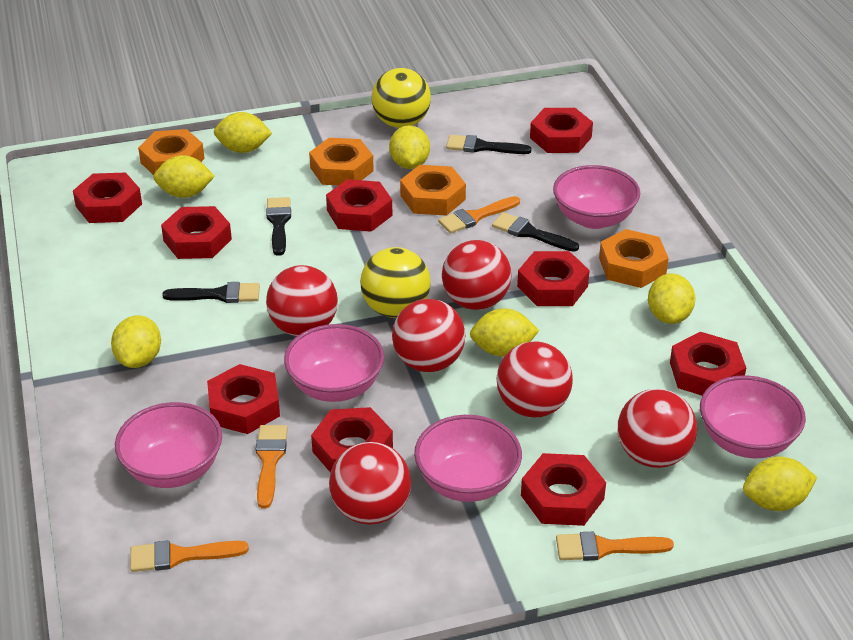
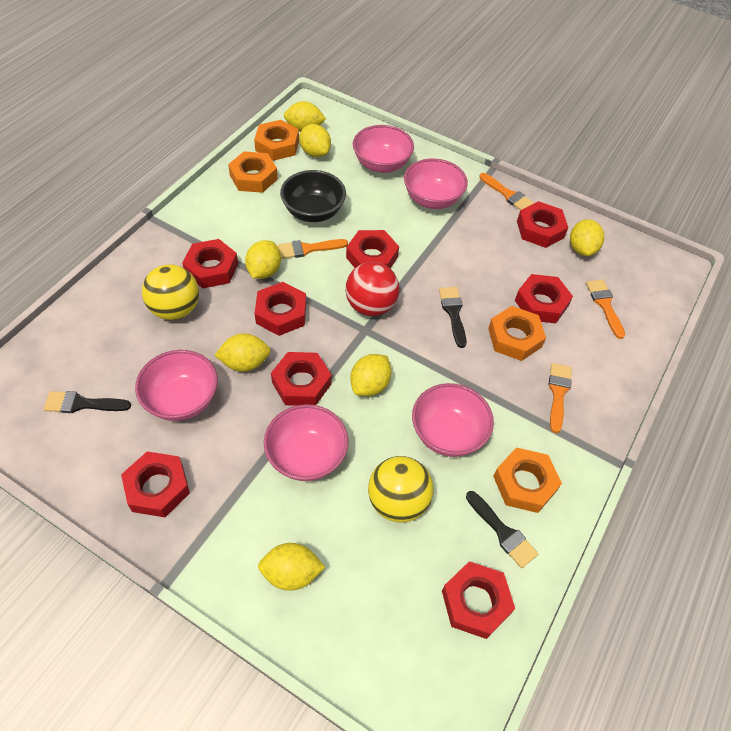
black bowl: none = 0 -> [280,170,346,222] = 1
black brush: [162,282,260,303] [266,197,291,256] [446,135,532,154] [492,212,579,252] = 4 -> [44,391,131,413] [439,287,466,348] [466,491,538,568] = 3
red ball: [266,265,338,336] [329,442,411,524] [392,299,465,372] [442,240,512,310] [496,342,573,417] [618,389,697,468] = 6 -> [345,262,400,316] = 1
red nut: [73,172,142,223] [161,206,232,259] [207,364,280,434] [311,407,393,473] [326,179,393,232] [517,251,590,306] [521,453,606,526] [530,108,593,153] [670,332,746,395] = 9 -> [121,451,190,517] [182,239,238,289] [255,282,306,336] [271,352,332,406] [346,230,399,269] [442,561,515,639] [515,274,573,323] [517,201,568,248] = 8

